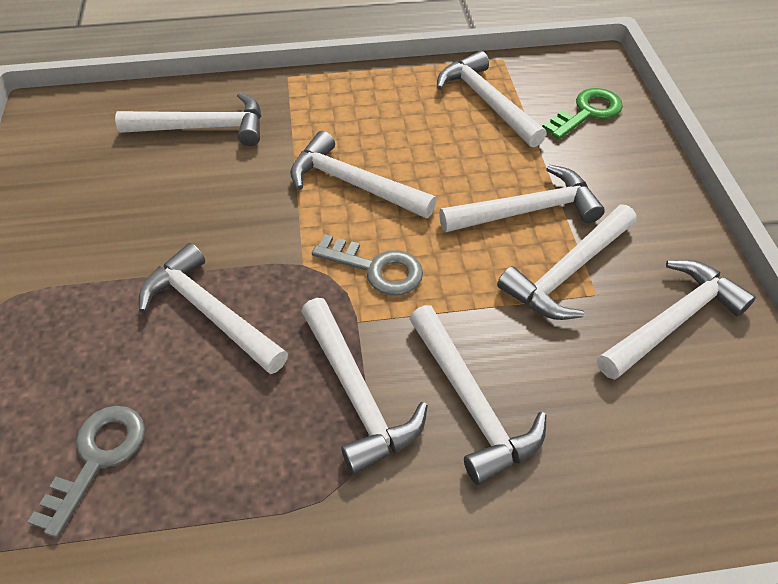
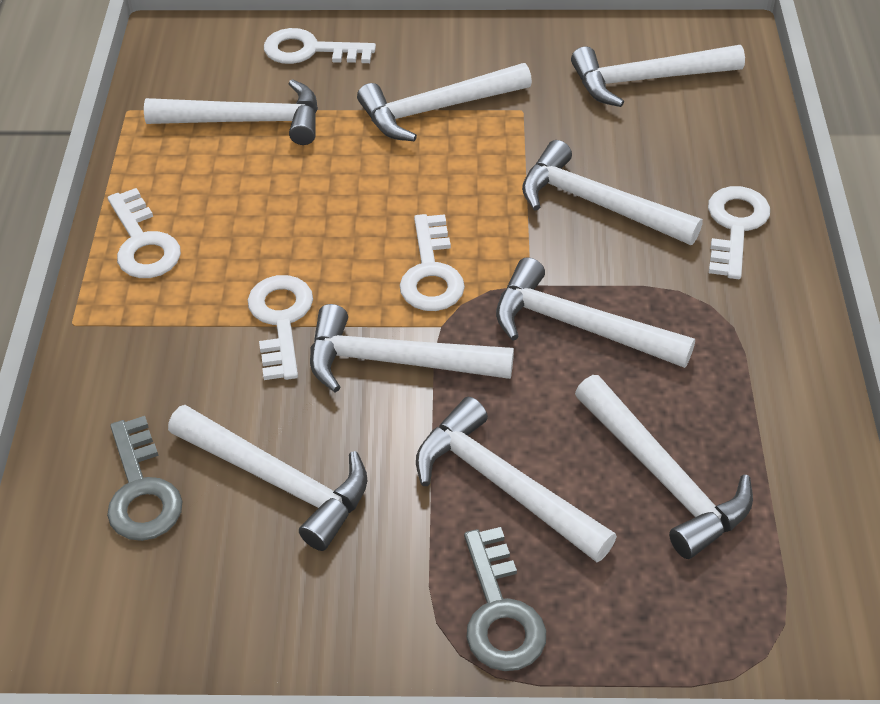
green key: [542,88,623,139] = 1 -> none = 0
white key: none = 0 -> [108,188,181,278] [248,275,313,380] [264,28,376,64] [400,214,465,311] [708,186,770,279] = 5

